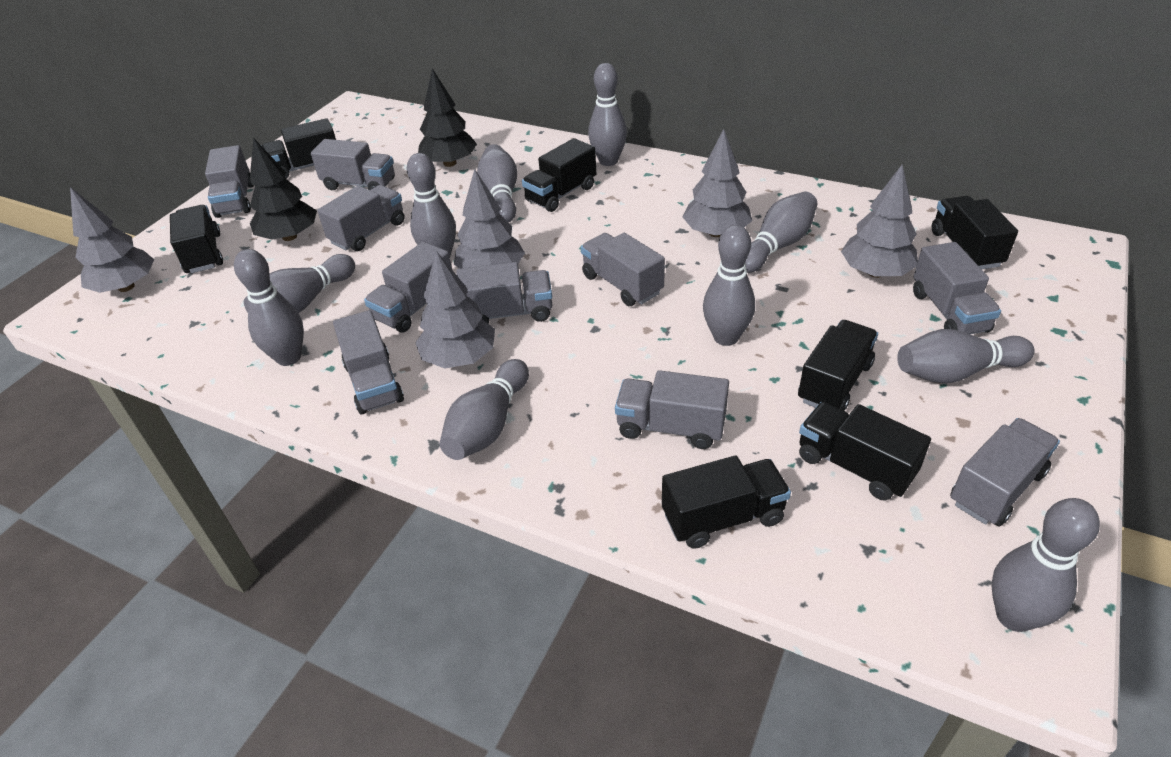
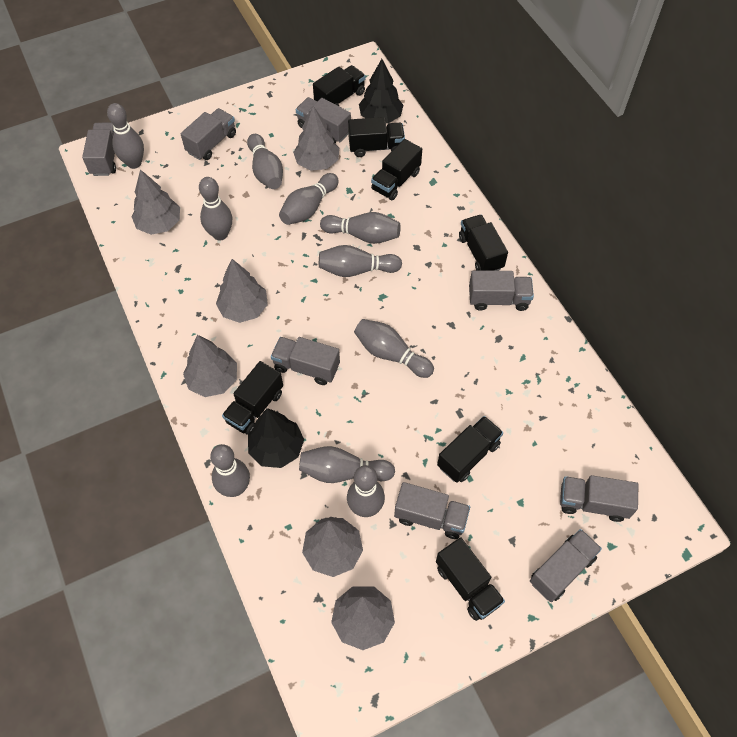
grey tree: [70,187,154,293] [415,251,495,368] [454,169,525,269] [683,129,752,237] [841,165,918,278] = 5 -> [131,169,180,235] [183,335,237,397] [216,259,268,323] [293,106,339,171] [302,517,363,577] [331,586,395,650] = 6
grey truck: [205,145,254,218] [311,139,395,190] [317,185,405,251] [333,310,404,414] [364,242,452,333] [456,262,552,324] [581,233,665,306] [615,370,729,449] [913,242,1001,334] [950,418,1060,526] = 10 -> [82,123,116,176] [181,108,236,160] [271,337,340,385] [296,97,351,143] [394,482,470,539] [469,270,534,311] [530,529,602,602] [560,475,638,522] = 8

